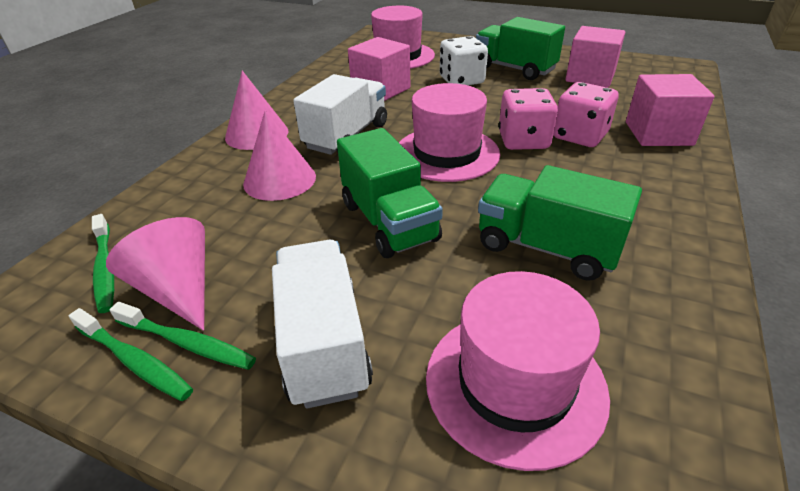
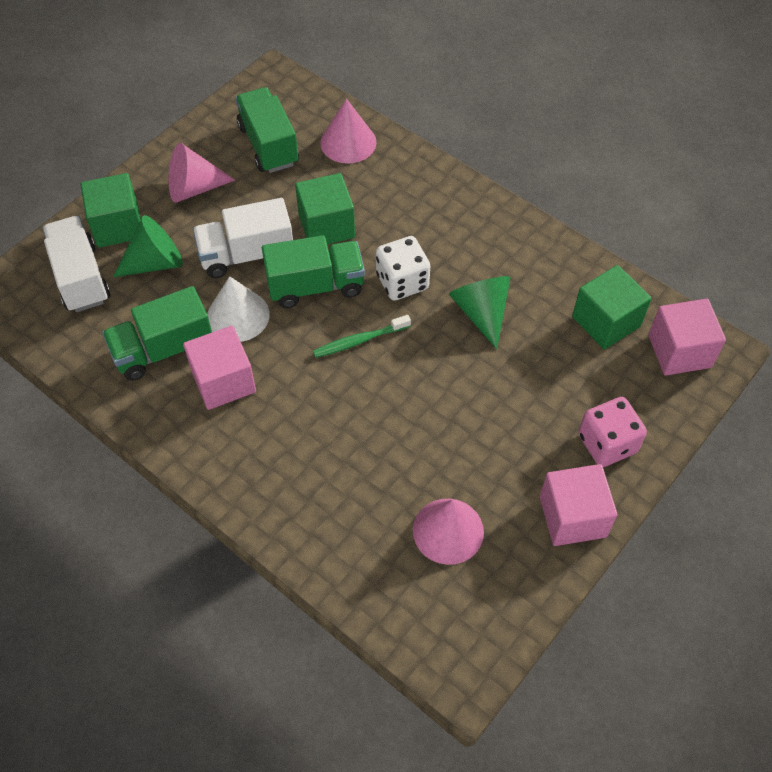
green cone: none = 0 -> [113,215,183,277] [449,276,511,349] = 2
green cube: none = 0 -> [80,173,141,248] [295,173,355,244] [572,265,652,349] = 3
green toothbrush: [69,308,193,401] [92,214,114,313] [109,302,256,370] = 3 -> [313,315,411,358] = 1
pink dice: [499,88,558,150] [553,82,619,147] = 2 -> [578,397,647,467] = 1
pink hat: [371,6,435,69] [399,83,500,182] [426,271,610,471] = 3 -> none = 0
white cone: none = 0 -> [207,276,270,342] = 1

